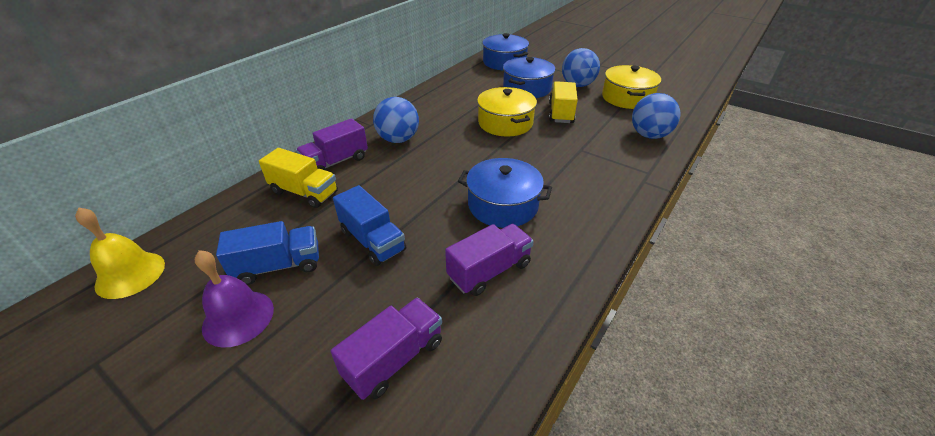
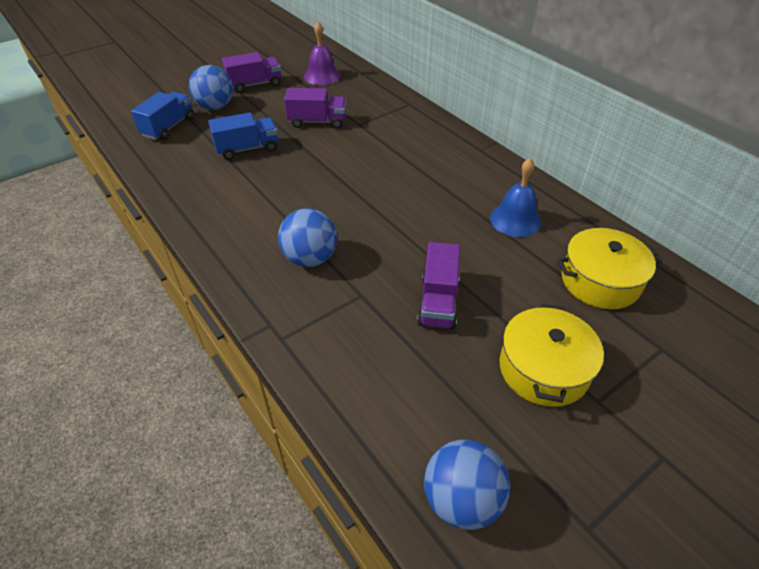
blue bell: none = 0 -> [490,158,541,237] = 1
blue pot: [458,158,552,228] [482,33,529,70] [503,57,555,98] = 3 -> none = 0
yellow bell: [75,207,165,299] = 1 -> none = 0
yellow truck: [259,148,338,208] [549,81,578,123] = 2 -> none = 0

